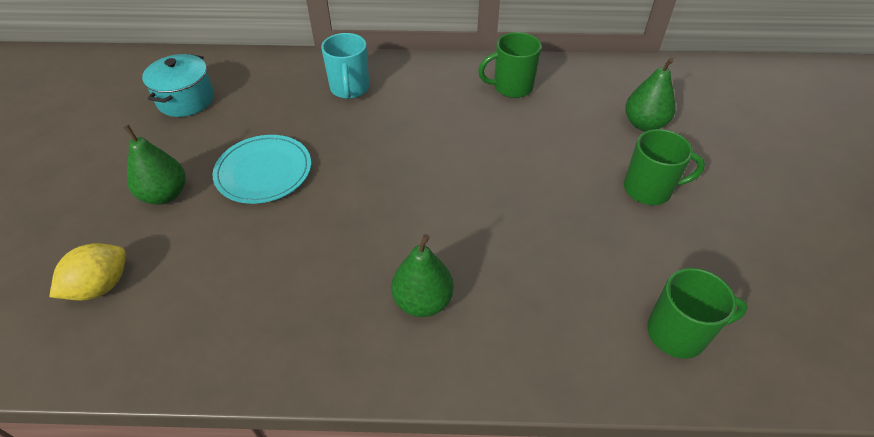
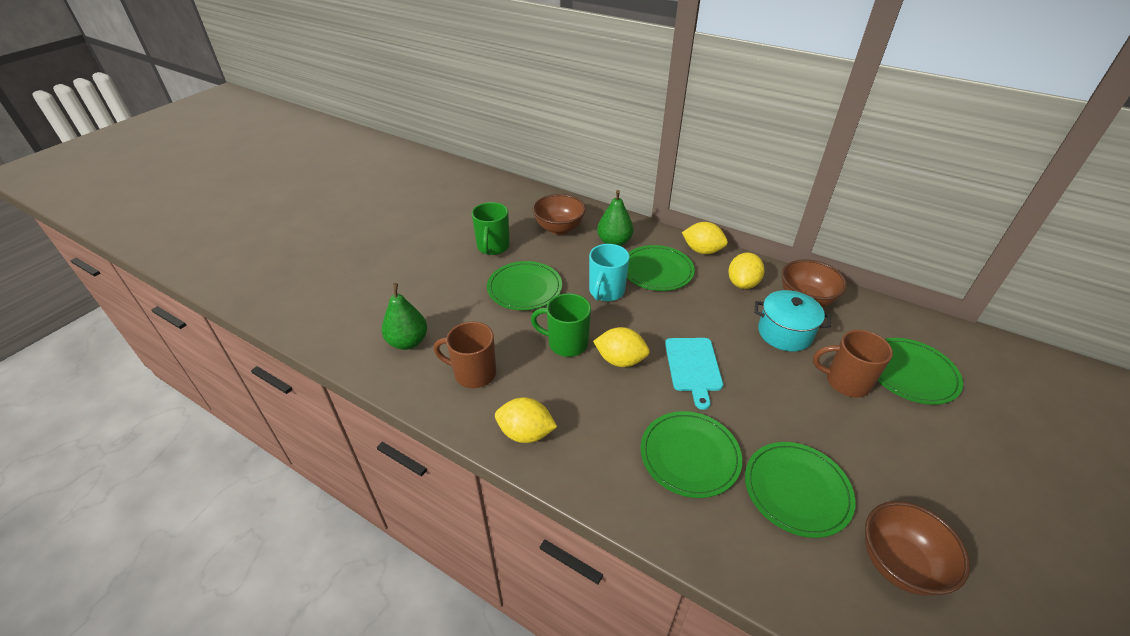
brown bowl: none = 0 -> [533,194,586,235] [782,259,847,307] [865,501,970,596] = 3
brown mug: none = 0 -> [433,322,496,388] [813,330,893,397] = 2
green mug: [478,32,542,98] [624,129,705,205] [647,268,748,359] = 3 -> [472,202,510,255] [531,293,591,357] = 2
green pear: [123,125,186,205] [391,234,454,317] [625,58,676,131] = 3 -> [382,283,427,350] [597,190,634,246] = 2
green plate: none = 0 -> [487,261,562,310] [627,245,695,291] [641,411,742,498] [745,442,856,538] [878,338,963,405] = 5
turquoise cutting board: none = 0 -> [665,338,723,410] = 1
turquoise plate: [213,135,311,204] = 1 -> none = 0
yellow lemon: [49,243,126,301] = 1 -> [495,397,557,443] [593,327,650,367] [682,222,728,254] [728,253,765,289] = 4

